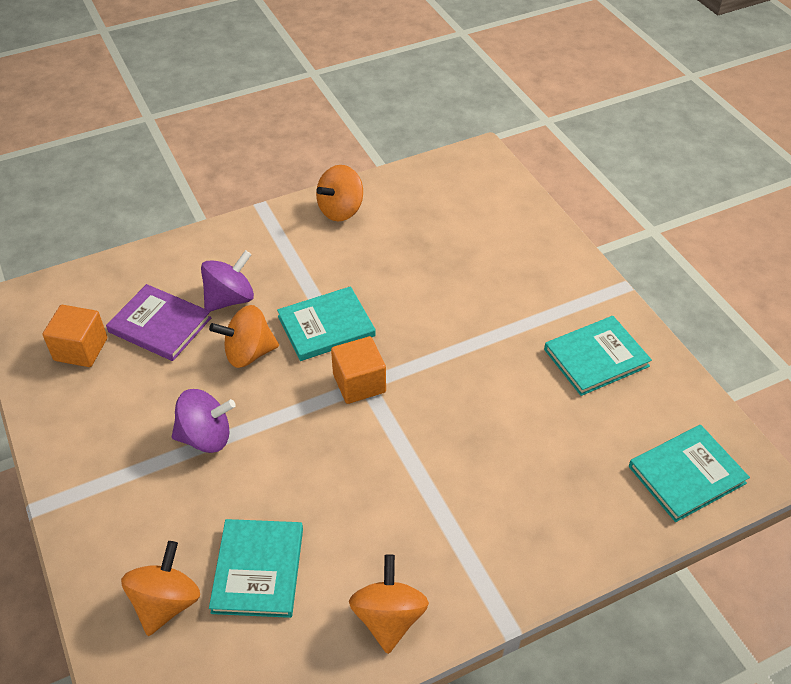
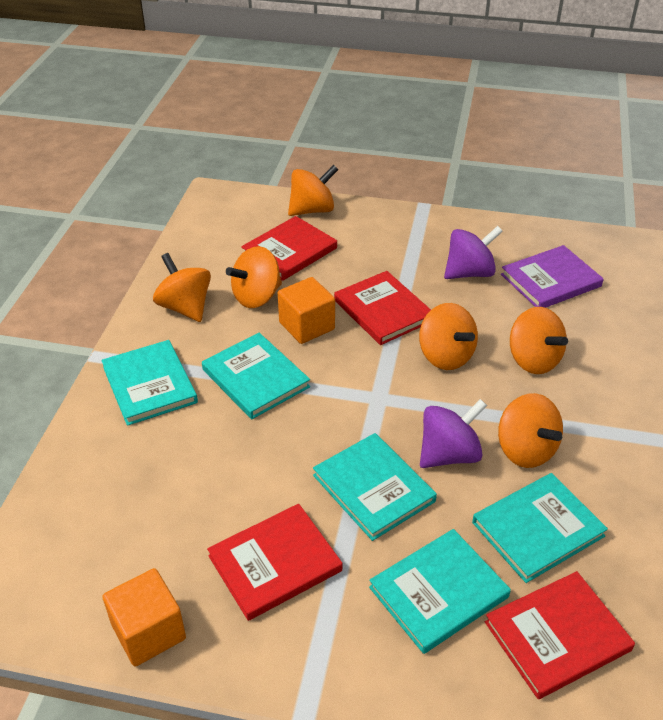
orange spinning top: [121,541,200,636] [209,305,279,368] [316,165,363,221] [349,554,429,654] = 4 -> [153,253,211,322] [226,246,282,308] [288,165,338,216] [419,303,478,370] [498,393,563,468] [510,307,568,374] = 6
red book: none = 0 -> [207,504,342,621] [241,216,337,281] [334,271,431,345] [485,571,635,699] = 4
turquoise book: [209,519,303,618] [277,286,376,361] [544,316,652,396] [629,425,750,522] = 4 -> [102,340,198,426] [202,333,310,419] [313,433,437,541] [369,529,511,654] [472,473,608,583] = 5

